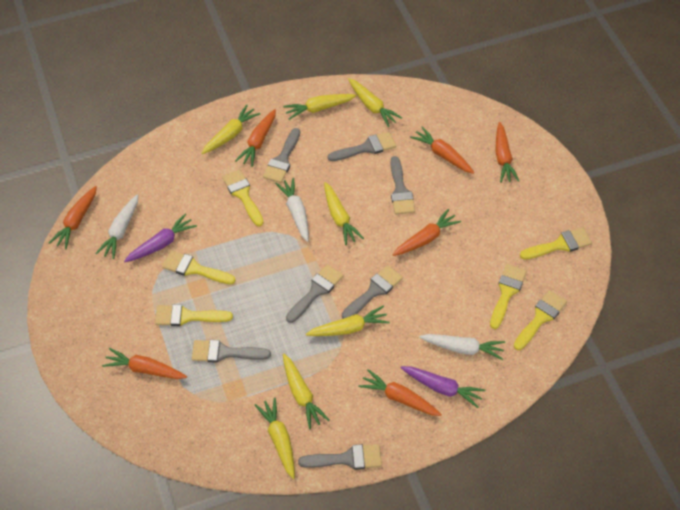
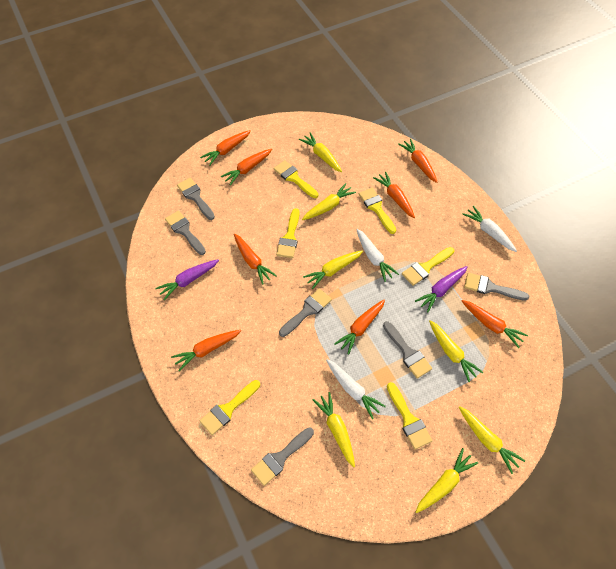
grey brush: [192,340,271,363] [263,128,300,183] [286,264,343,323] [298,444,382,470] [328,132,396,161] [342,265,403,319] [390,156,415,215] = 7 -> [165,211,206,255] [177,178,215,220] [251,427,314,486] [279,289,332,337] [383,321,432,379] [464,273,529,301] = 6
orange carrot: [49,186,97,249] [102,348,187,379] [235,109,276,167] [358,369,442,416] [393,209,461,256] [410,126,474,174] [495,122,519,183] = 7 -> [171,330,241,371] [200,130,251,166] [221,149,272,186] [234,234,277,285] [334,299,385,355] [373,171,415,218] [398,139,437,183] [462,300,528,348] = 8

